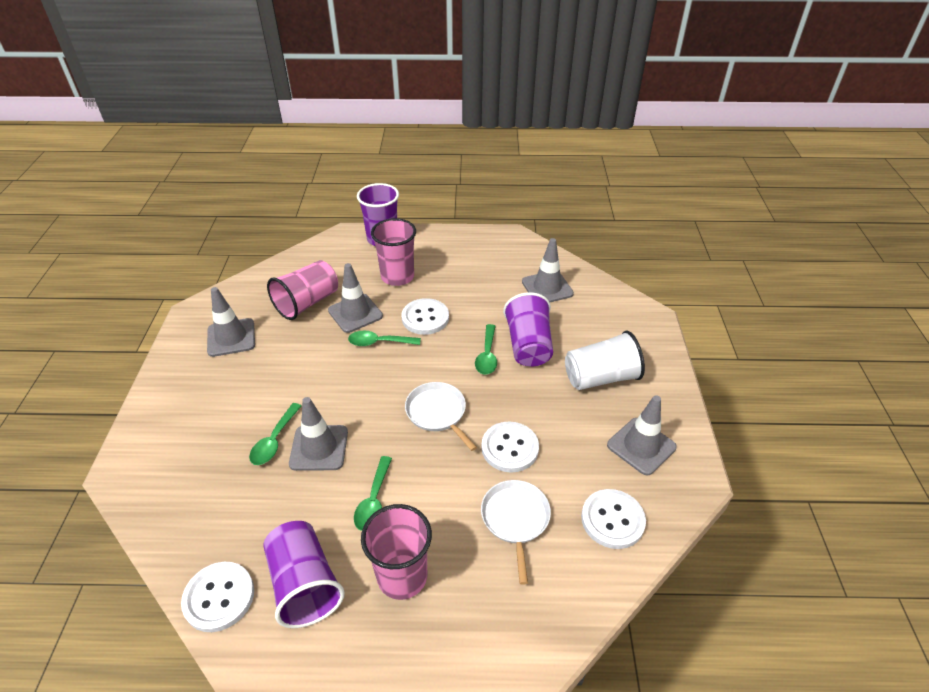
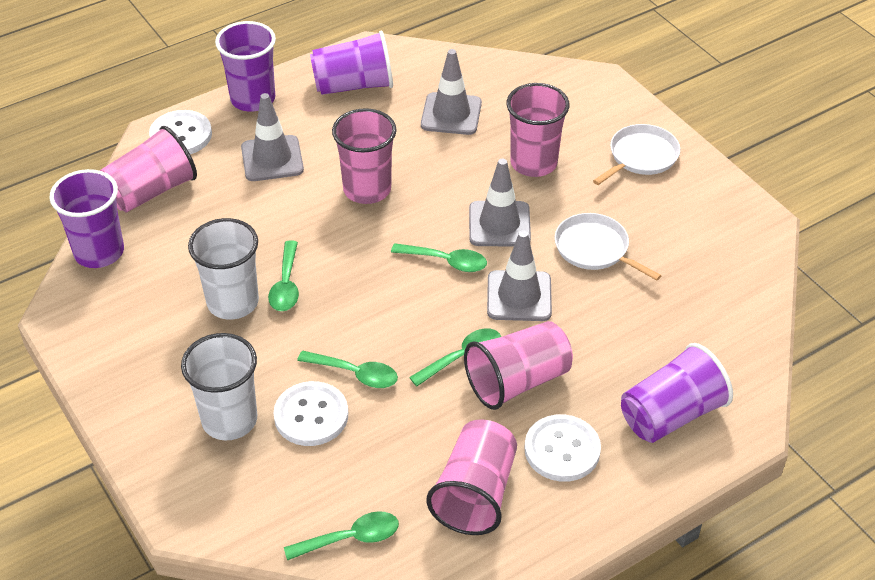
green spoon: [249,403,301,465] [348,331,421,346] [354,456,392,531] [475,324,497,375] = 4 -> [268,240,299,311] [284,511,399,560] [297,351,398,388] [391,243,487,272] [409,328,501,386] = 5
grey traffic cone: [207,287,255,357] [289,397,348,471] [328,263,383,333] [522,238,574,302] [607,395,677,475] = 5 -> [241,93,304,181] [421,49,482,135] [469,159,531,246] [487,230,552,321] = 4
pink cup: [267,260,338,320] [361,504,432,600] [371,218,416,286] = 3 -> [100,126,197,212] [332,108,397,204] [426,419,517,535] [464,321,573,410] [506,83,570,177] = 5
purple cup: [264,521,345,628] [357,183,399,246] [503,292,553,367] = 3 -> [49,169,124,268] [215,21,276,112] [310,31,393,95] [621,343,733,443] = 4
white button: [181,562,254,632] [402,298,449,335] [481,421,539,473] [581,489,646,549] = 4 -> [149,110,212,154] [273,381,348,446] [524,414,601,482] = 3
white cup: [565,331,645,390] = 1 -> [181,333,257,440] [188,218,259,320] = 2

